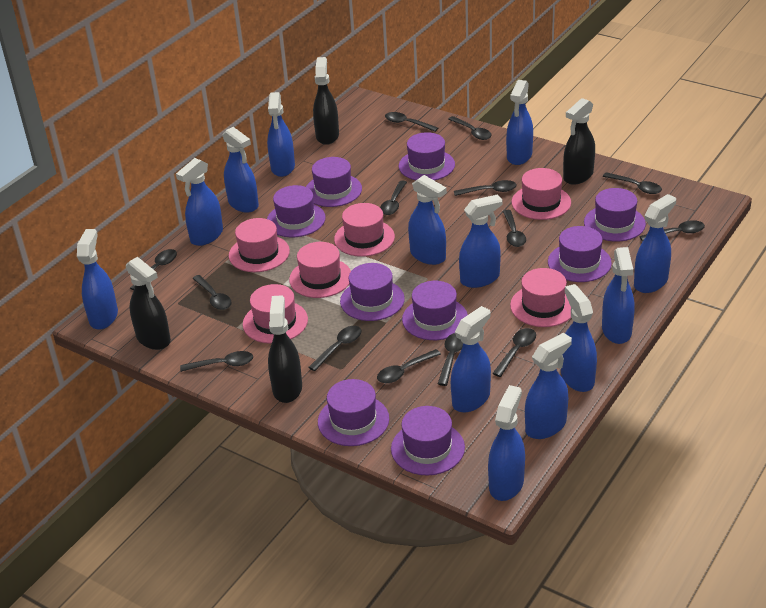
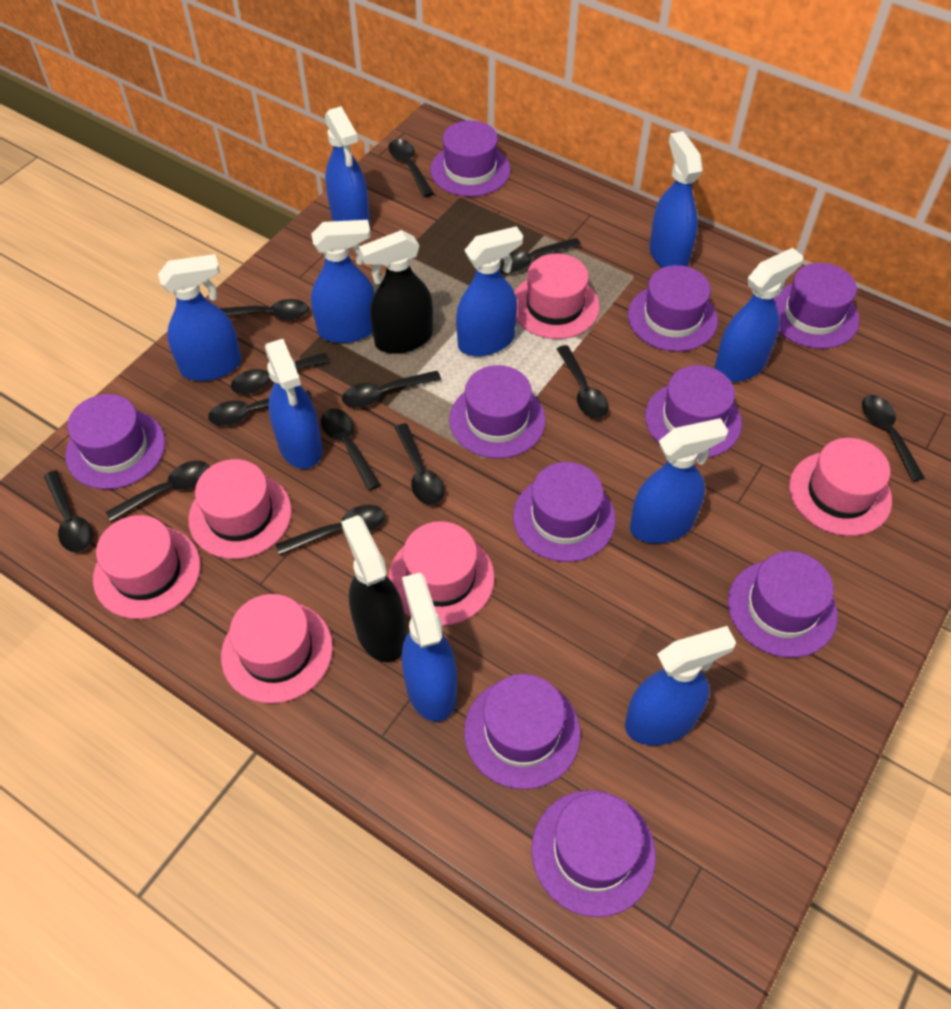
black spoon: [130,249,177,290] [180,351,253,372] [192,275,232,310] [308,326,361,371] [377,349,441,383] [380,181,407,215] [385,112,438,132] [438,333,463,386] [448,116,492,140] [454,180,517,196] [492,328,536,377] [503,210,526,247] [603,172,662,194] [639,220,705,242] = 14 -> [44,470,93,552] [106,461,209,522] [208,390,312,426] [219,299,309,320] [231,353,329,394] [276,505,385,555] [321,409,381,491] [342,371,441,408] [388,139,434,197] [395,423,444,505] [499,238,581,272] [557,345,609,419] [862,395,925,482] = 13
black spray bottle: [126,257,171,350] [268,295,302,403] [313,57,339,145] [563,98,595,185] = 4 -> [341,515,407,662] [359,230,433,354] = 2
blue spray bottle: [77,229,118,330] [176,158,223,246] [222,127,259,213] [267,92,295,177] [408,175,447,265] [451,306,491,412] [459,194,502,288] [488,385,525,501] [506,80,533,165] [525,333,572,439] [561,284,597,392] [602,247,635,344] [634,194,676,293] = 13 -> [158,254,241,381] [265,339,323,469] [311,220,375,343] [325,106,370,225] [402,573,457,722] [456,226,523,357] [625,626,736,746] [630,418,728,544] [649,131,703,268] [714,248,803,382] = 10
purple hat: [267,185,326,237] [306,157,362,207] [318,379,389,446] [340,263,405,321] [391,406,465,476] [399,132,455,180] [402,281,468,340] [548,226,612,282] [584,188,646,242] = 9 -> [65,394,165,489] [430,120,511,197] [449,365,546,459] [464,674,580,789] [513,462,616,562] [531,790,656,917] [628,265,718,352] [645,365,742,458] [728,551,838,658] [774,263,859,349] = 10

